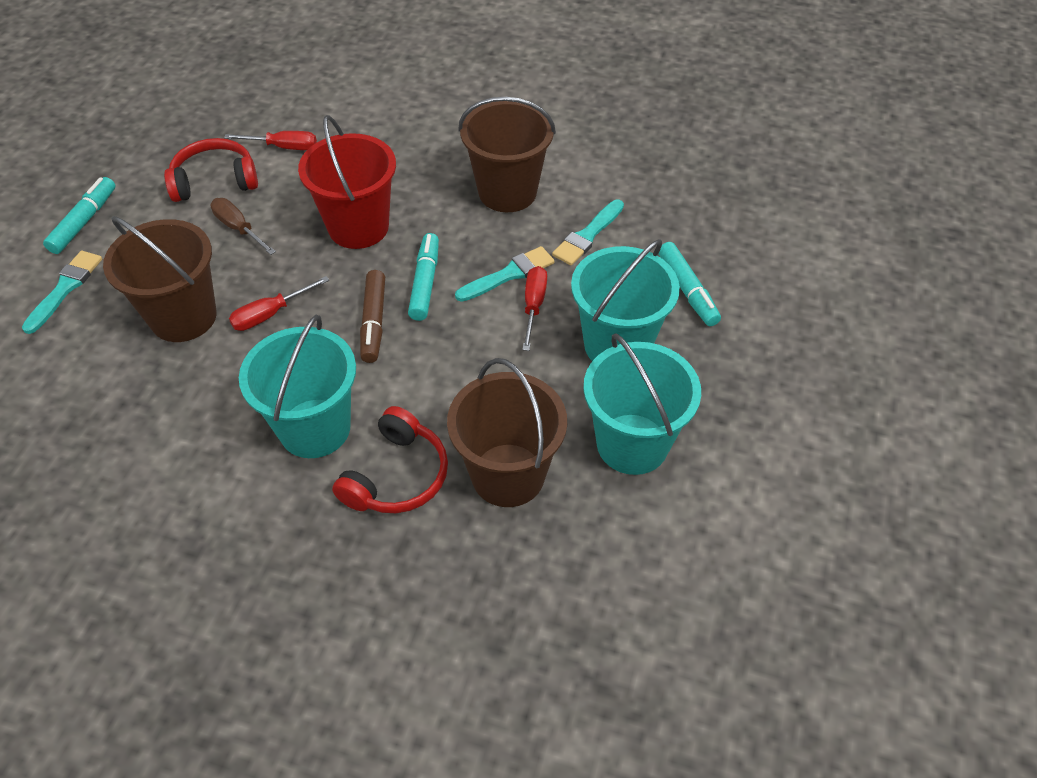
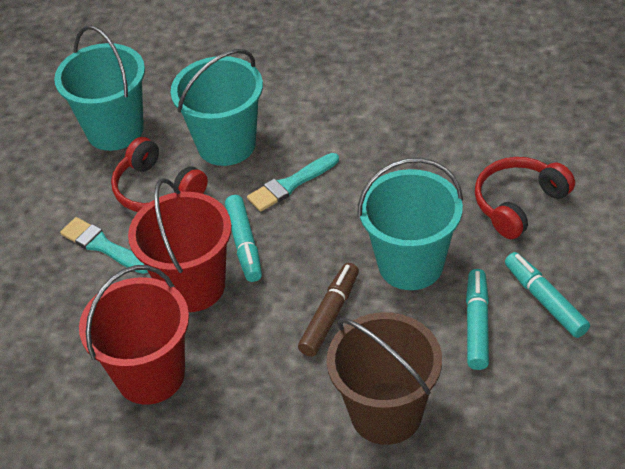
brown bucket: [103,216,217,342] [447,358,567,507] [458,97,556,212] = 3 -> [327,312,442,445] = 1
brown screwdriver: [211,198,276,255] = 1 -> none = 0
red bucket: [298,115,396,249] = 1 -> [79,265,189,405] [128,178,232,312] = 2
red screwdriver: [224,131,317,150] [229,276,329,331] [522,266,547,351] = 3 -> none = 0
turquoise brush: [22,251,102,334] [455,246,555,302] [552,200,624,265] = 3 -> [60,217,148,274] [247,153,339,212] = 2

